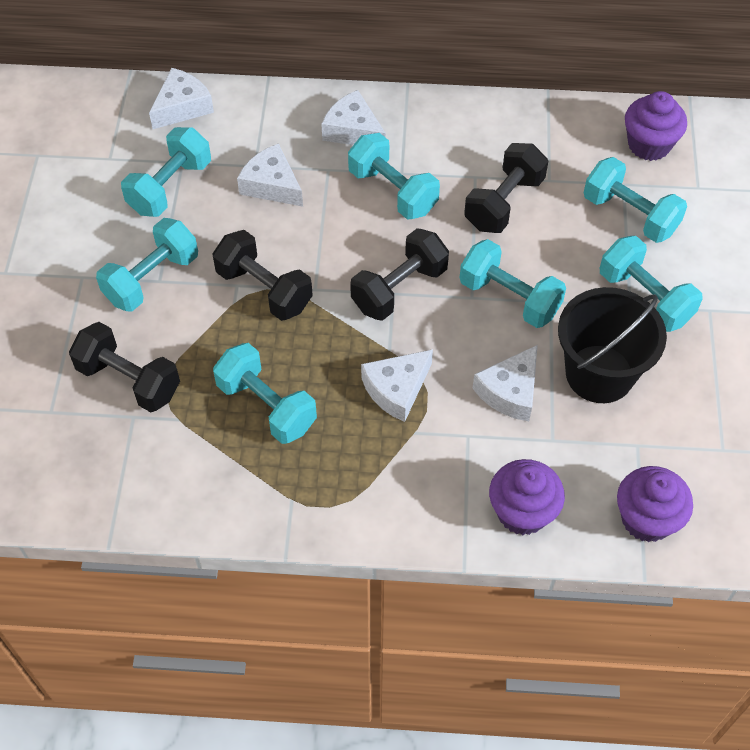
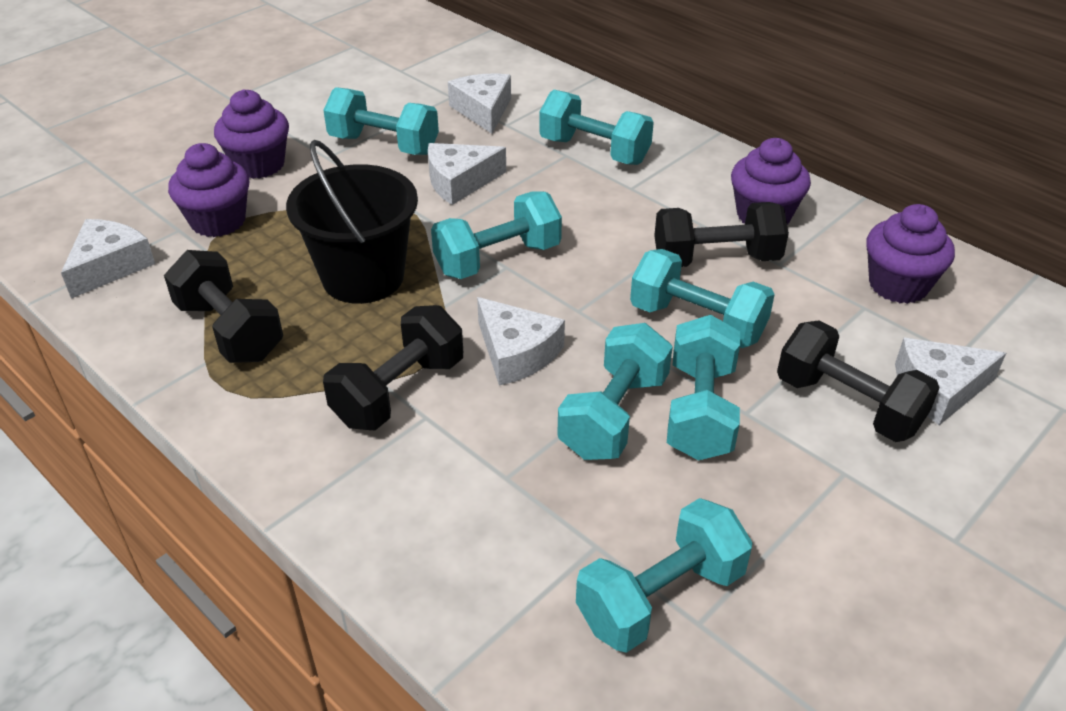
purple cupcake: [489,459,565,535] [617,466,693,542] [625,91,687,161] = 3 -> [168,143,249,237] [214,89,289,179] [731,138,811,225] [866,204,955,304] = 4

